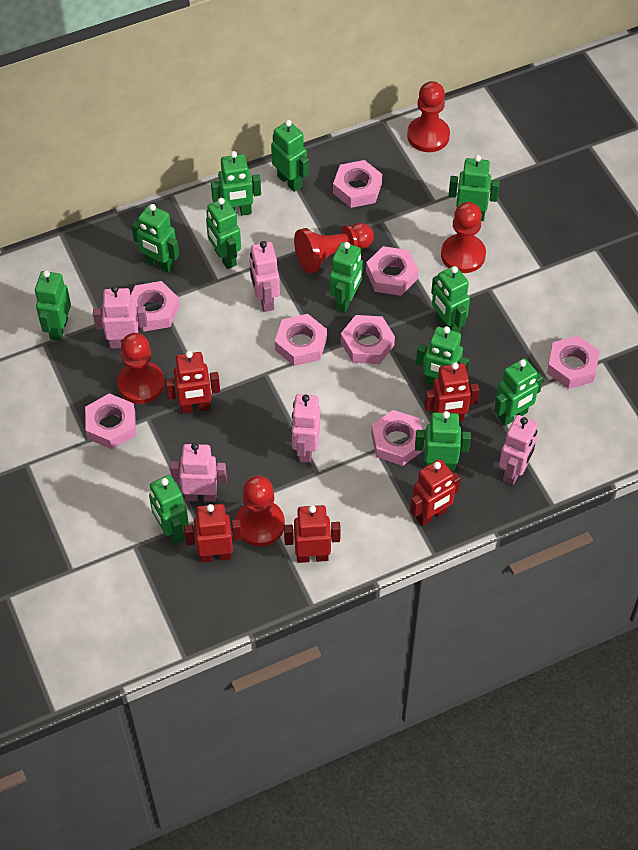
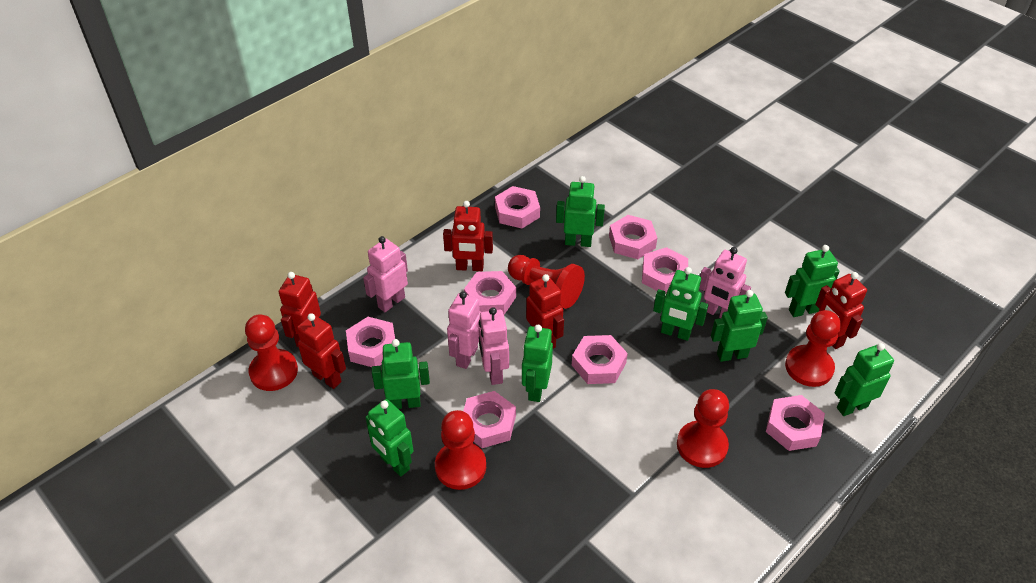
green robot: [35,270,71,341] [132,204,179,273] [149,475,189,544] [206,198,241,269] [211,151,261,216] [271,120,309,192] [329,242,363,313] [415,411,471,471] [416,326,469,386] [431,266,470,333] [448,155,500,221] [494,358,543,426] = 12 -> [365,399,413,477] [372,339,430,409] [522,325,553,402] [556,176,605,247] [653,267,708,341] [711,290,768,362] [785,245,839,317] [835,343,894,416] = 8
pink robot: [93,285,147,349] [170,443,227,502] [250,241,280,312] [291,394,320,463] [499,415,538,485] = 5 -> [363,236,408,312] [447,291,481,369] [479,307,509,385] [699,247,751,318] = 4

